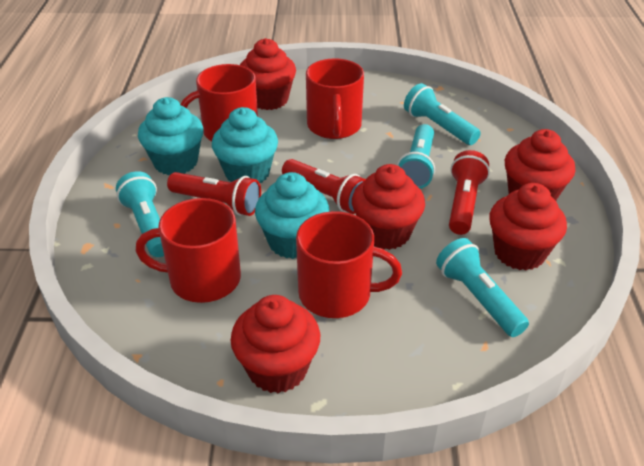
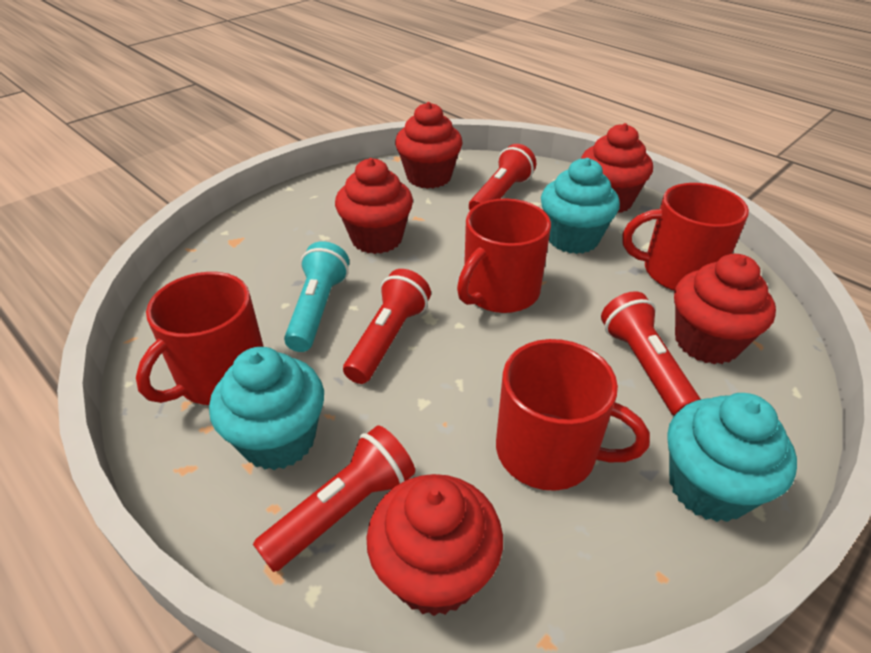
red flashlight: [167,172,261,216] [282,159,366,214] [449,150,490,235] = 3 -> [253,425,415,572] [343,269,431,384] [469,144,536,210] [601,291,701,416] = 4
turquoise flashlight: [116,171,164,257] [397,124,435,189] [404,83,481,145] [436,238,529,337] = 4 -> [284,241,349,352] = 1

